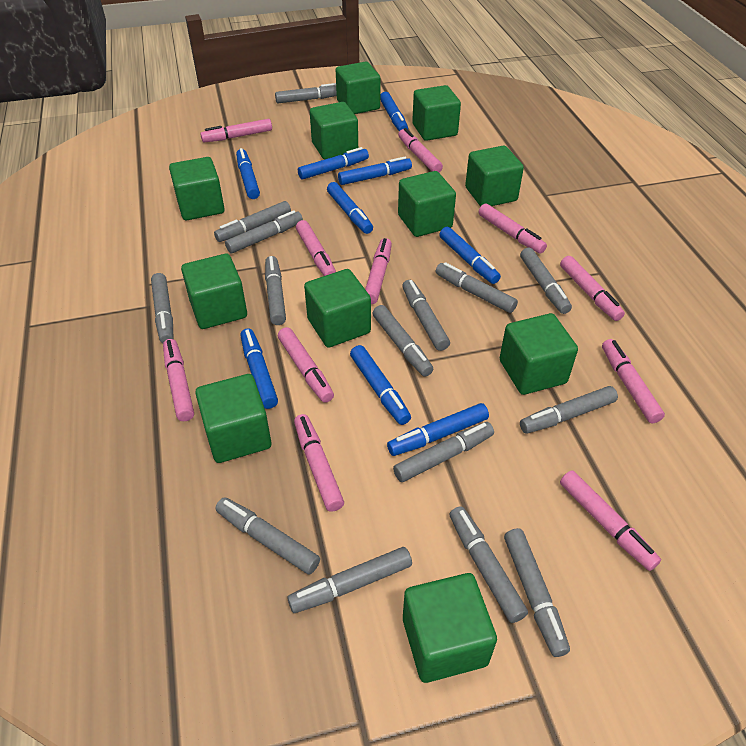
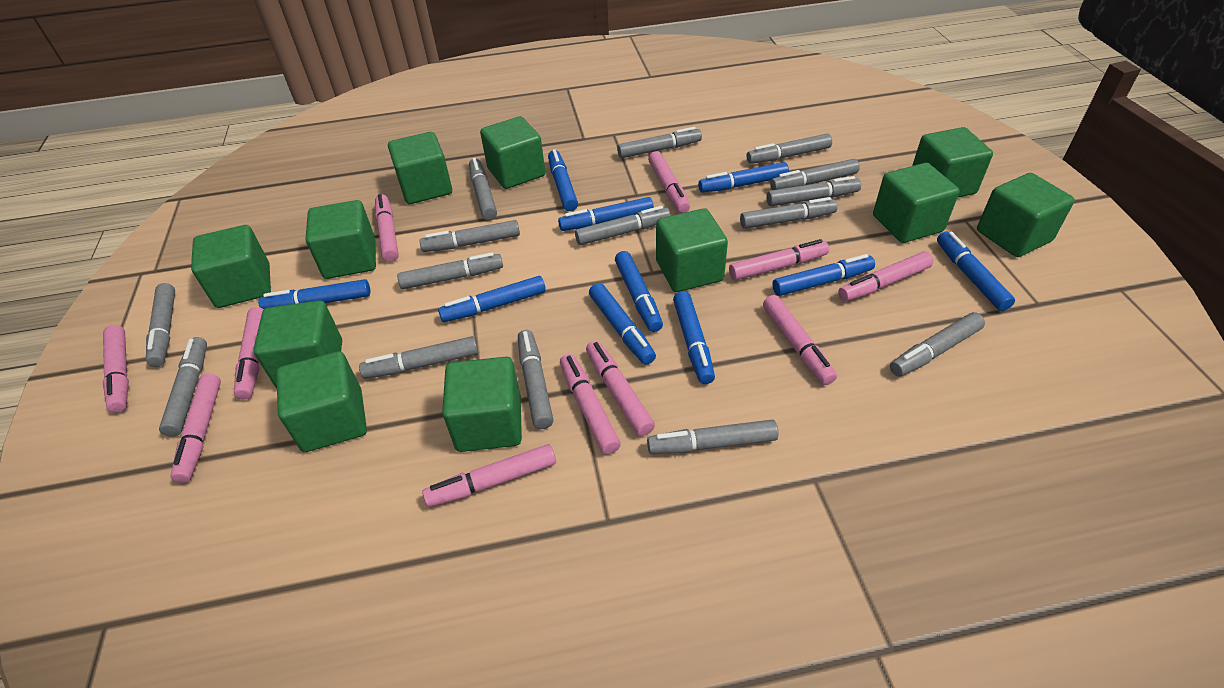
blue marker: [236,148,260,199] [240,328,278,409] [298,147,369,180] [327,182,373,234] [338,157,412,185] [350,345,411,425] [380,92,408,131] [387,403,489,456] [439,227,501,284] = 9 -> [258,279,370,309] [438,276,546,322] [548,149,578,211] [558,197,654,231] [589,283,656,365] [615,251,663,332] [673,291,715,384] [698,162,789,193] [772,254,875,296] [937,231,1015,311] = 10

